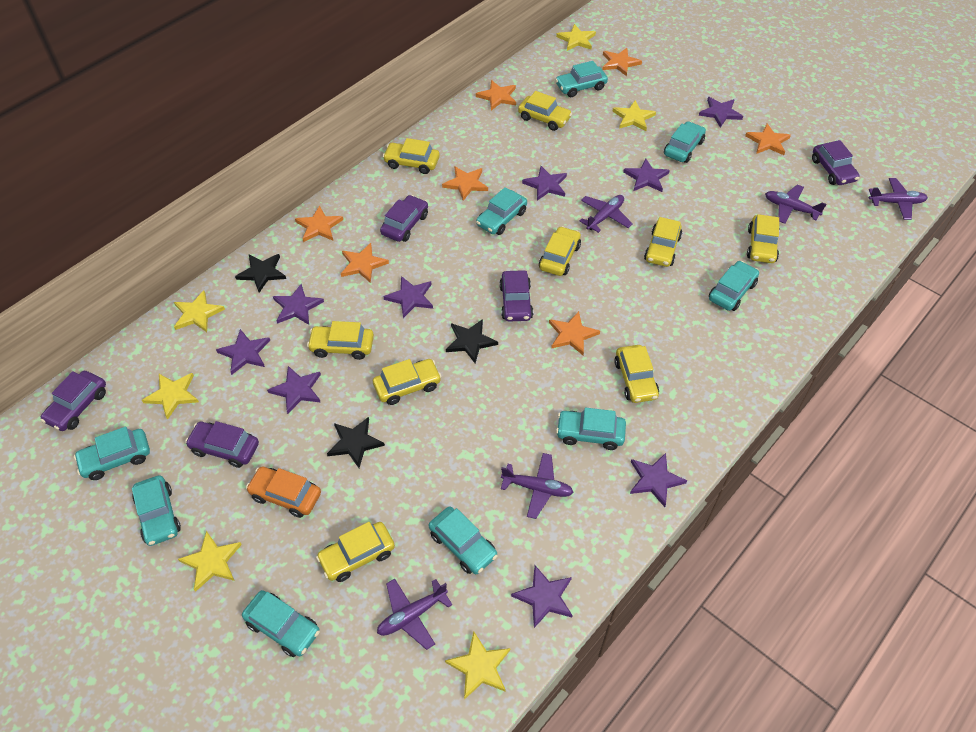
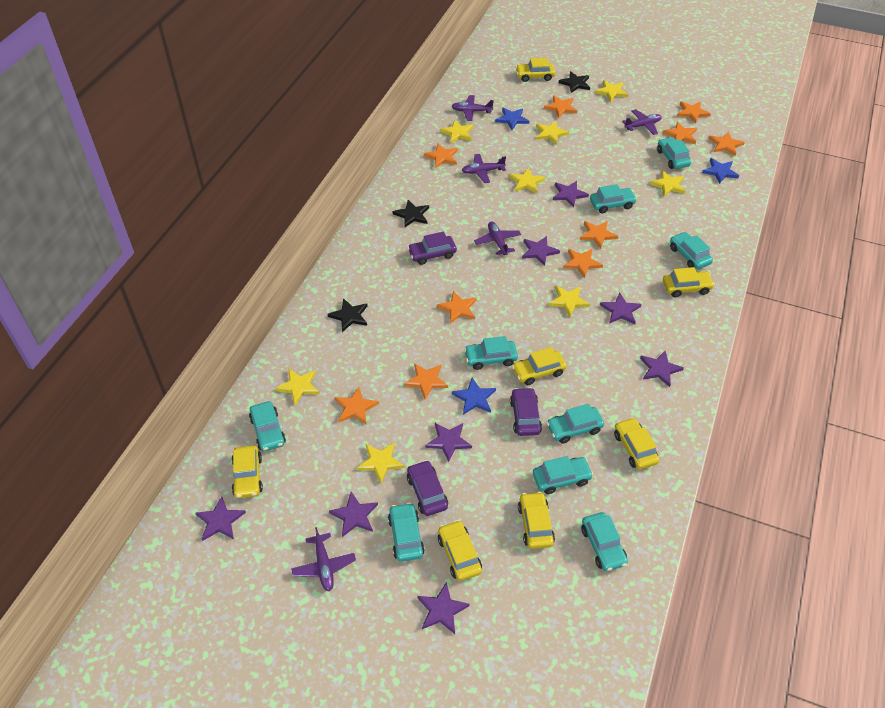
blue star: none = 0 -> [452,378,496,415] [495,108,529,130] [702,158,739,184] = 3
orange car: [246,467,321,518] = 1 -> none = 0
orange star: [295,205,343,242] [341,243,389,283] [442,166,488,201] [476,80,516,110] [549,311,600,355] [602,48,642,76] [745,124,791,155] = 7 -> [334,387,379,425] [404,363,448,399] [424,143,458,168] [437,291,477,324] [544,95,577,118] [563,249,603,278] [580,221,618,249] [663,122,697,144] [677,102,711,124] [709,132,745,156] = 10
purple car: [40,371,106,431] [185,421,259,468] [380,195,428,242] [499,270,533,322] [812,140,859,185] = 5 -> [407,232,457,265] [407,460,448,516] [510,387,542,436] = 3
purple star: [216,329,270,375] [267,366,321,414] [273,284,324,325] [383,276,433,318] [511,565,573,628] [522,166,567,200] [623,159,670,192] [630,453,687,507] [699,97,743,128] = 9 -> [195,496,246,541] [329,492,378,537] [417,582,470,634] [425,423,472,462] [522,236,560,266] [553,181,589,208] [600,293,642,325] [640,350,684,387] = 8
yellow car: [307,321,374,360] [316,522,395,582] [373,359,442,405] [383,138,440,174] [518,91,572,131] [539,226,581,276] [614,345,659,403] [644,217,682,267] [747,214,780,263] = 9 -> [232,445,263,498] [438,520,482,581] [512,347,567,385] [516,58,555,82] [518,492,555,549] [614,417,659,470] [663,267,715,297] = 7
yellow star: [142,373,199,420] [174,290,225,332] [178,531,242,592] [445,631,510,700] [556,24,596,51] [613,100,656,131] = 6 -> [275,369,320,405] [357,442,405,483] [440,120,474,144] [509,168,545,193] [536,121,569,145] [549,286,590,317] [595,80,628,102] [649,170,686,197] = 8

